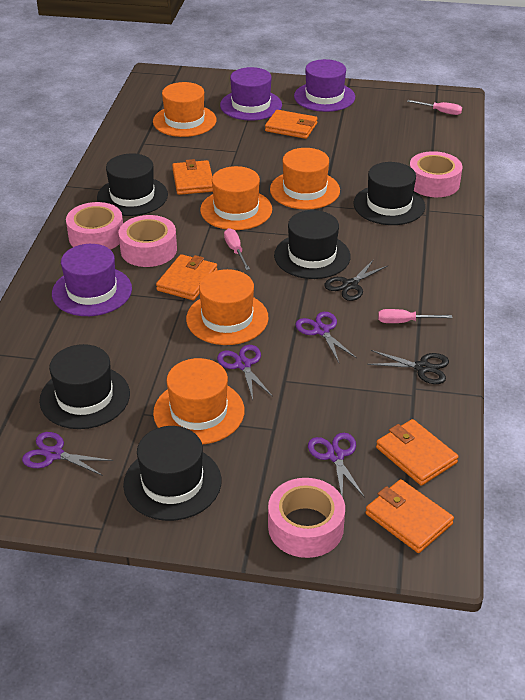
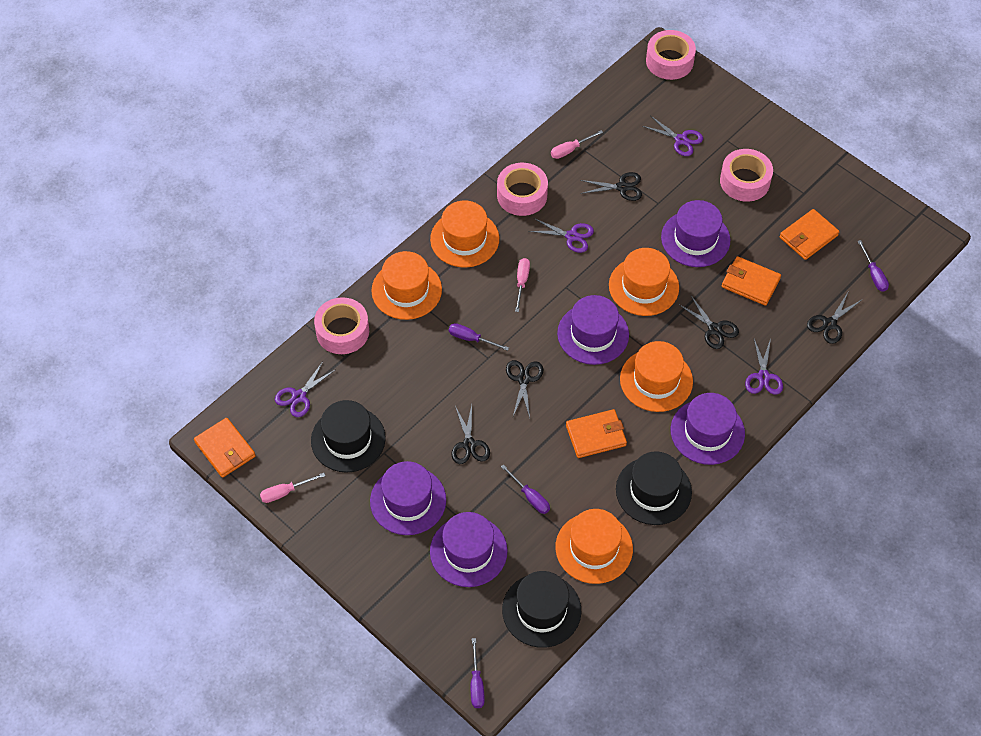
black hat: [39,344,130,429] [97,153,168,216] [123,426,221,521] [274,210,351,279] [353,162,425,225] = 5 -> [311,400,386,473] [502,571,581,648] [616,451,692,525] = 3
black scissors: [324,259,387,301] [367,350,449,384] = 2 -> [451,405,490,464] [506,360,543,418] [580,172,642,201] [678,296,739,349] [807,292,863,344] = 5
orange wallet: [156,254,218,300] [172,159,213,195] [265,110,318,139] [366,479,454,553] [376,419,459,486] = 5 -> [194,418,256,478] [566,409,627,458] [722,256,781,306] [779,209,839,260] = 4
purple hat: [52,244,132,316] [220,67,282,120] [294,59,355,112] = 3 -> [370,461,446,535] [430,512,508,587] [557,295,629,365] [661,200,730,267] [671,393,745,465] = 5
purple screwdriver: none = 0 -> [449,323,509,351] [471,638,485,708] [501,464,550,514] [857,240,889,292] = 4

